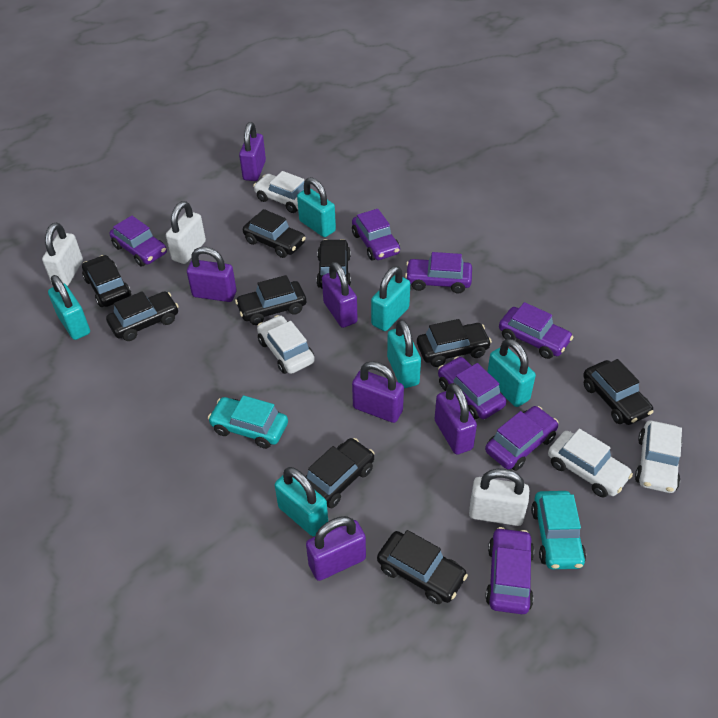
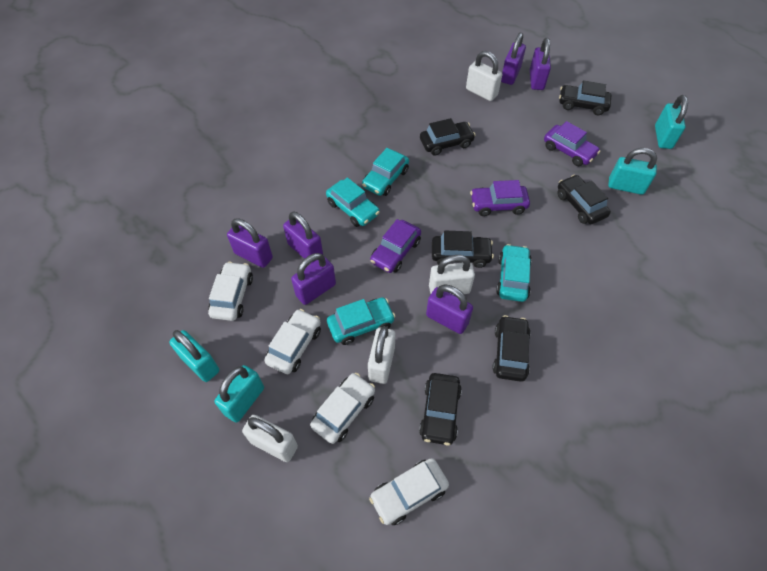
black car: [82,255,131,307] [106,291,179,341] [235,275,306,325] [243,209,306,258] [305,438,374,508] [316,239,351,289] [377,530,468,604] [417,319,492,367] [583,359,653,425] = 9 -> [419,373,462,446] [420,118,476,156] [432,231,494,268] [492,315,531,382] [558,175,611,224] [559,80,611,115] = 6
purple car: [110,216,167,266] [352,209,400,261] [405,252,472,294] [438,356,506,419] [485,406,558,471] [485,527,534,614] [499,302,573,359] = 7 -> [370,219,421,273] [470,180,530,216] [544,121,600,166] = 3
turquoise car: [208,395,288,449] [531,491,586,569] = 2 -> [326,177,380,227] [327,297,396,345] [362,148,409,196] [496,244,532,302] = 4
turquoise padlock: [48,275,90,340] [275,467,328,536] [297,177,336,237] [371,266,410,331] [387,319,421,388] [487,339,536,407] = 6 -> [169,330,219,382] [214,365,264,423] [608,148,657,195] [655,95,688,149] = 4
white padlock: [42,223,83,286] [166,201,206,264] [469,469,529,526] = 3 -> [242,415,298,462] [368,326,396,384] [429,255,475,294] [466,51,502,101] = 4

